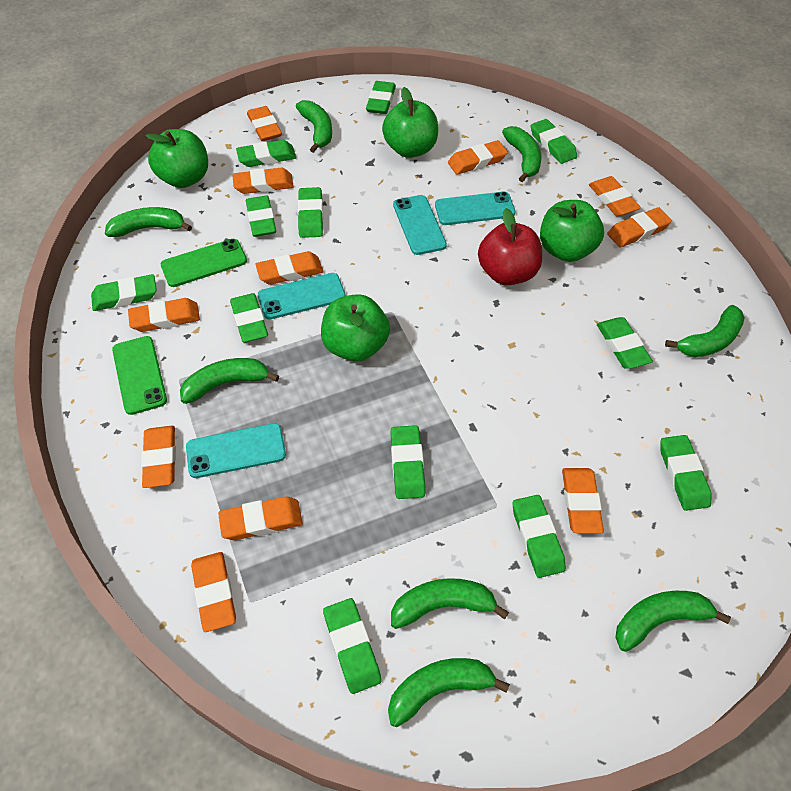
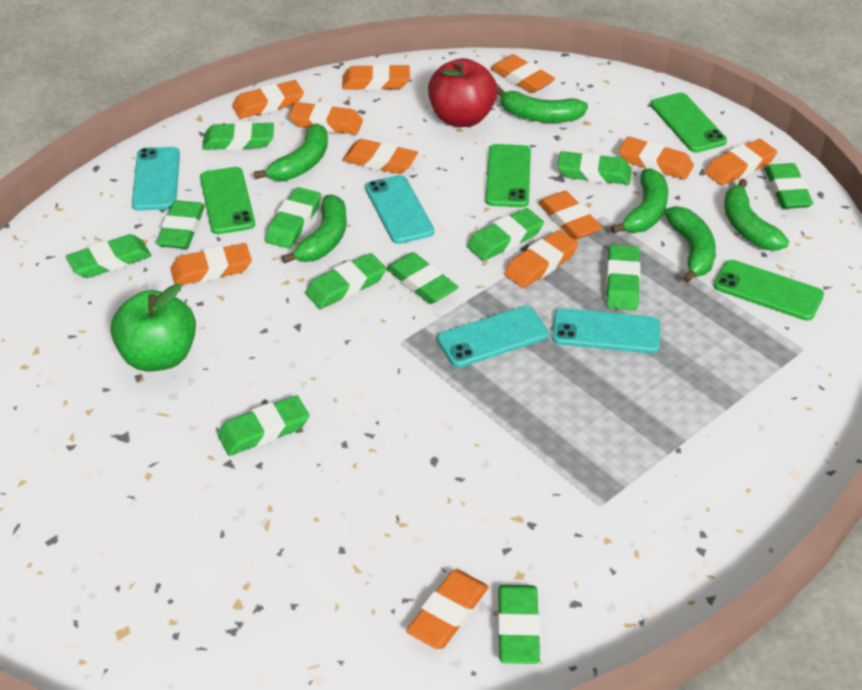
green apple: [145,129,208,188] [321,294,390,362] [382,87,438,158] [540,200,604,262] = 4 -> [111,284,196,372] = 1
green banana: [105,207,192,237] [180,358,279,404] [296,100,332,153] [388,658,510,727] [391,578,509,629] [502,126,542,182] [615,591,731,652] [665,305,745,357] = 8 -> [254,124,328,181] [282,194,347,264] [497,86,588,123] [611,168,668,234] [664,206,716,283] [724,179,789,251] = 6
green phone: [112,336,167,415] [161,239,247,287] = 2 -> [200,167,255,234] [485,144,531,207] [651,93,727,153] [714,260,824,321] = 4

